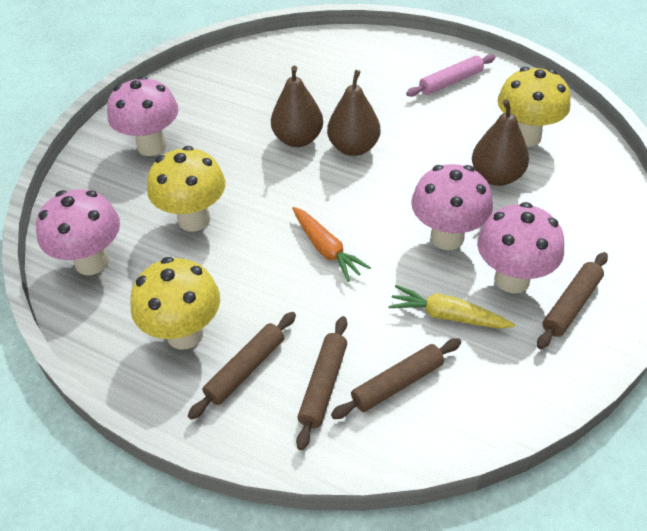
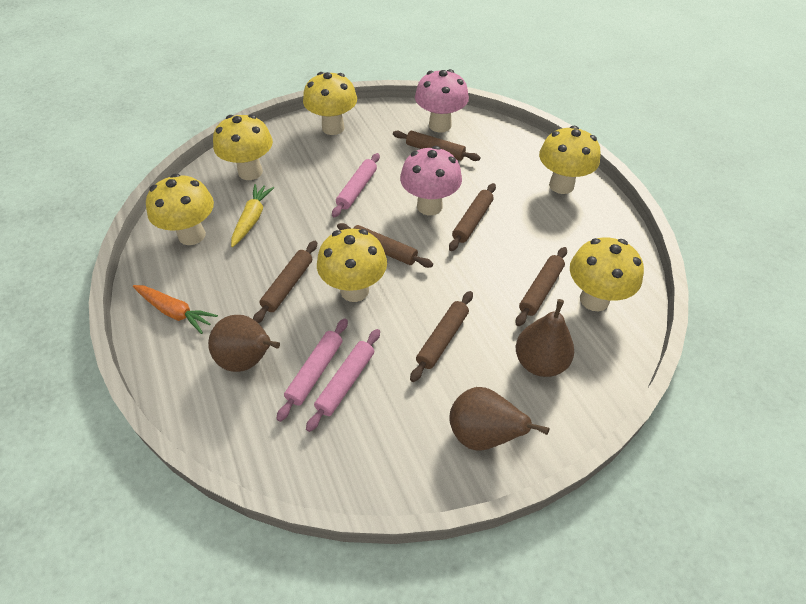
brown rolling pin: [188,312,296,420] [296,316,347,450] [331,338,461,419] [537,252,608,349] = 4 -> [253,241,317,323] [337,223,433,268] [393,131,481,161] [410,291,473,382] [449,183,496,251] [516,247,567,326] = 6
pink mushroom: [36,189,120,275] [107,76,179,156] [411,164,493,250] [477,202,564,293] = 4 -> [400,146,462,215] [415,69,469,133] = 2
pink rolling pin: [406,54,496,97] = 1 -> [276,319,348,422] [306,329,380,432] [332,153,380,217] = 3
yellow mushroom: [130,257,220,350] [147,146,225,232] [497,67,571,147] = 3 -> [146,174,214,245] [213,114,273,180] [303,72,357,135] [317,229,387,302] [539,126,601,194] [570,237,644,311] = 6

